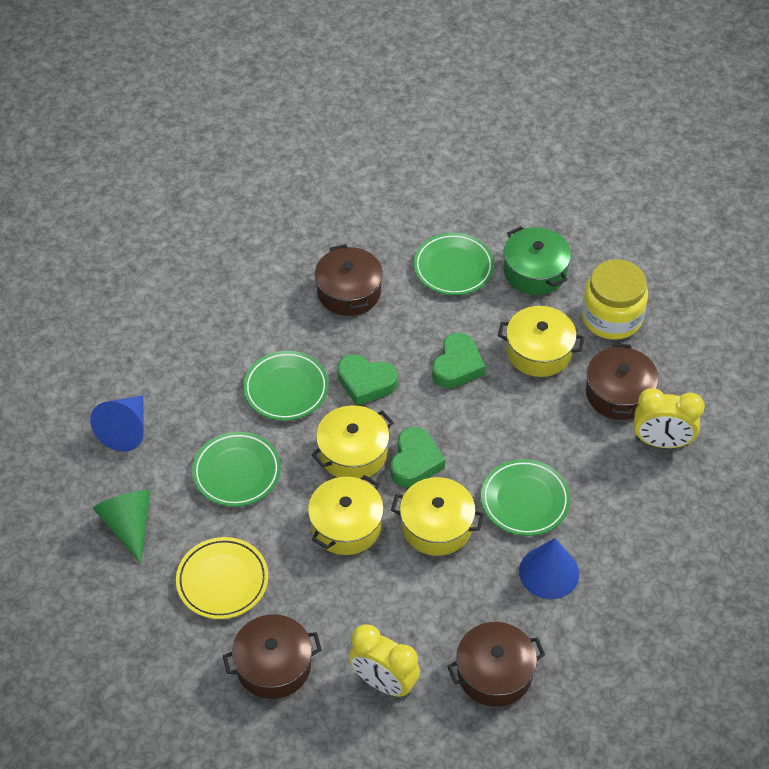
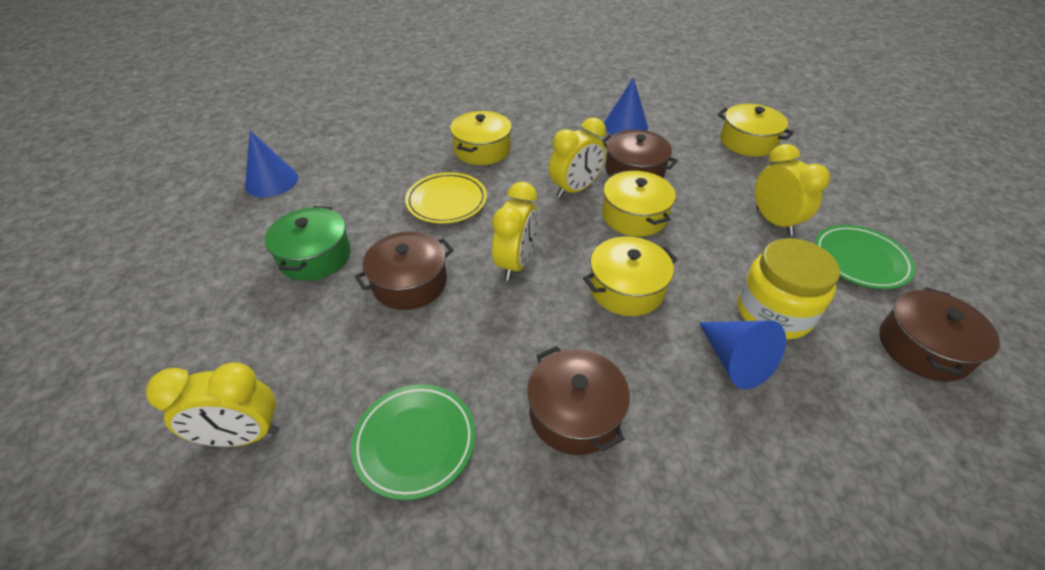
blue cone: [90,395,144,452] [519,538,579,599] = 2 -> [245,131,298,197] [604,78,648,135] [699,321,786,389] = 3
green cone: [93,490,151,564] = 1 -> none = 0
green heart: [337,354,397,406] [391,427,445,487] [432,333,485,389] = 3 -> none = 0
green plate: [192,432,281,507] [243,351,329,421] [414,233,494,295] [481,459,570,536] = 4 -> [351,384,475,500] [815,225,915,289] = 2
yellow clock: [349,624,420,697] [634,388,705,448] = 2 -> [146,362,280,447] [492,182,538,281] [549,117,606,198] [755,144,830,236] = 4

